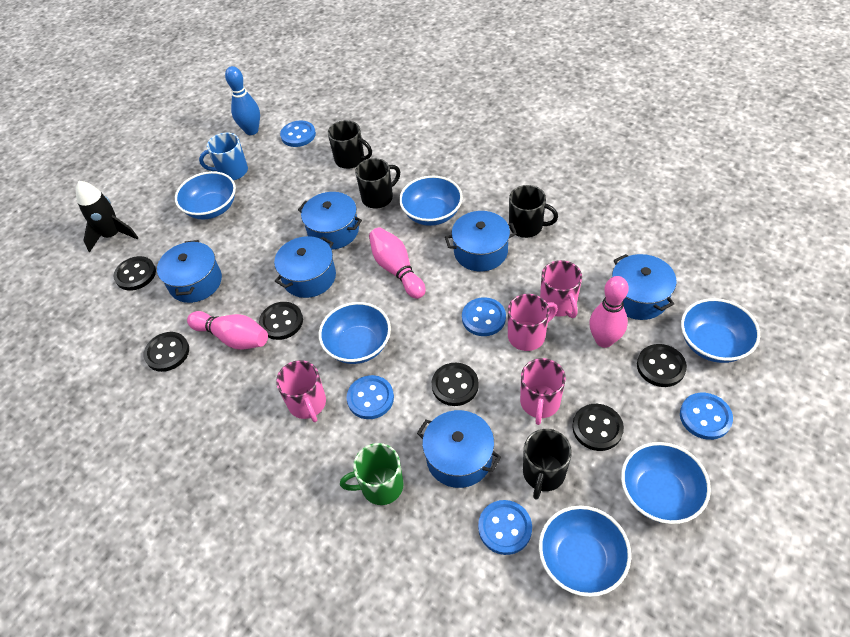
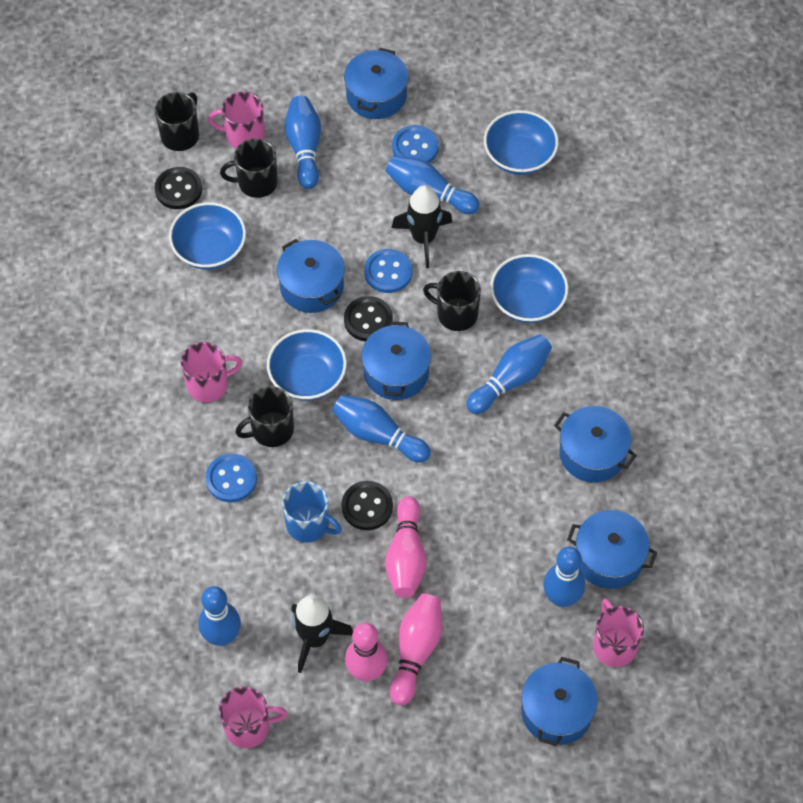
black button: [114,256,156,291] [144,332,189,372] [259,302,303,340] [432,363,479,406] [572,404,624,451] [637,344,687,387] = 6 -> [155,167,202,209] [341,481,393,530] [344,296,393,341] = 3
black rocket: [76,181,138,252] = 1 -> [291,595,353,673] [392,185,453,268] = 2
blue bowl: [175,171,236,219] [319,302,391,364] [399,176,463,226] [539,506,631,597] [621,442,711,524] [681,298,760,363] = 6 -> [169,202,246,270] [267,329,347,400] [484,110,559,175] [490,254,568,323] = 4
blue bowling pin: [225,66,260,135] = 1 -> [198,586,241,646] [284,96,321,189] [332,395,431,463] [386,156,480,214] [466,334,552,414] [543,546,585,607] = 6
blue button: [280,120,316,147] [347,375,394,419] [462,297,506,336] [478,500,532,555] [680,393,733,440] = 5 -> [205,454,257,502] [364,249,412,293] [392,125,439,163] = 3
green mug: [340,443,404,505] = 1 -> none = 0

